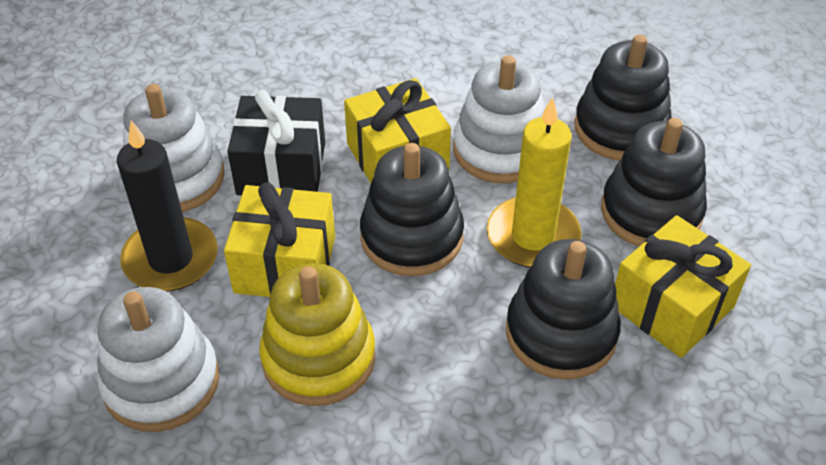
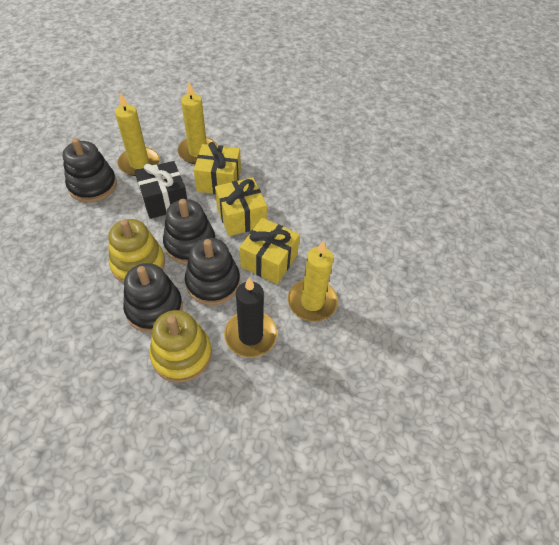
white stacking toy: [97,287,219,432] [123,84,225,212] [453,55,544,183] = 3 -> none = 0
yellow candle: [487,97,582,268] = 1 -> [115,93,160,176] [177,82,217,164] [288,240,338,322] = 3
yellow stacking toy: [259,263,375,406] = 1 -> [108,219,165,283] [150,310,212,383] = 2

